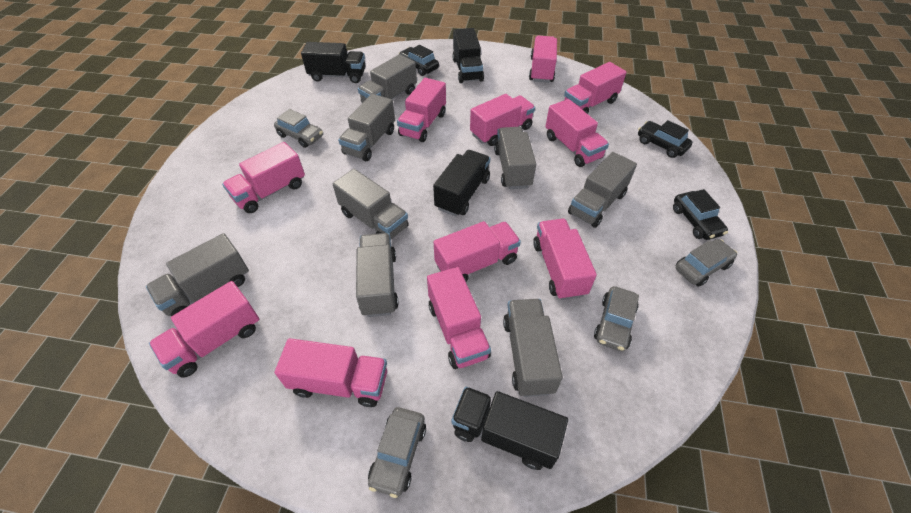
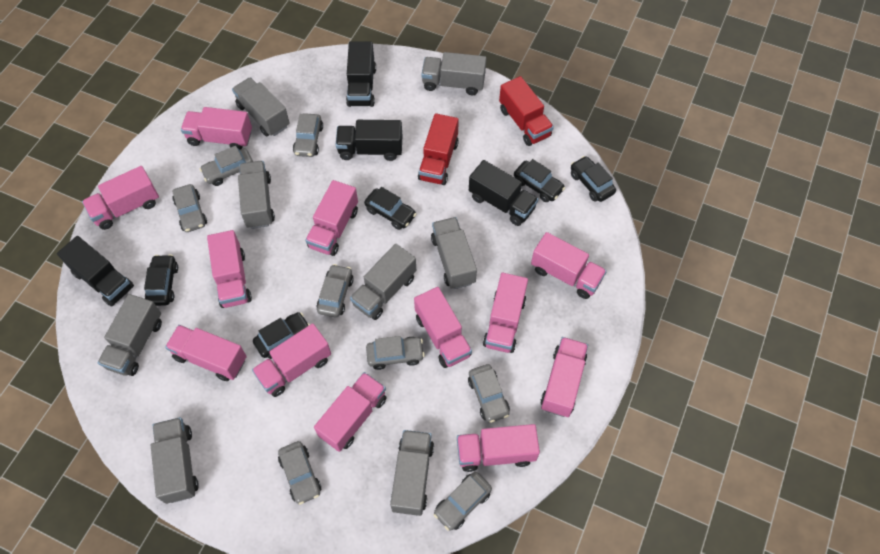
black car: [399,45,439,76] [638,120,692,158] [673,189,728,240] = 3 -> [144,254,178,306] [253,312,310,359] [364,187,417,230] [514,159,565,202] [571,156,616,202] = 5
grey car: [274,109,323,148] [368,407,426,498] [594,286,639,351] [675,239,737,287] = 4 -> [172,184,207,232] [200,146,253,186] [278,441,321,505] [293,113,323,157] [316,264,354,318] [366,336,425,370] [433,472,492,531] [468,364,510,423] = 8
pink truck: [149,281,259,378] [222,142,305,213] [274,338,387,407] [397,78,446,142] [427,267,491,369] [434,221,521,281] [470,94,535,146] [529,36,557,83] [533,219,597,300] [545,99,609,167] [564,62,627,114] = 11 -> [82,166,159,230] [165,325,247,381] [181,107,252,150] [207,230,252,308] [252,323,331,397] [305,180,358,256] [314,372,387,452] [414,287,472,368] [457,424,540,472] [483,273,528,353] [531,232,607,299] [540,337,588,417] = 12
red truck: none = 0 -> [418,113,459,185] [499,76,554,146] = 2

